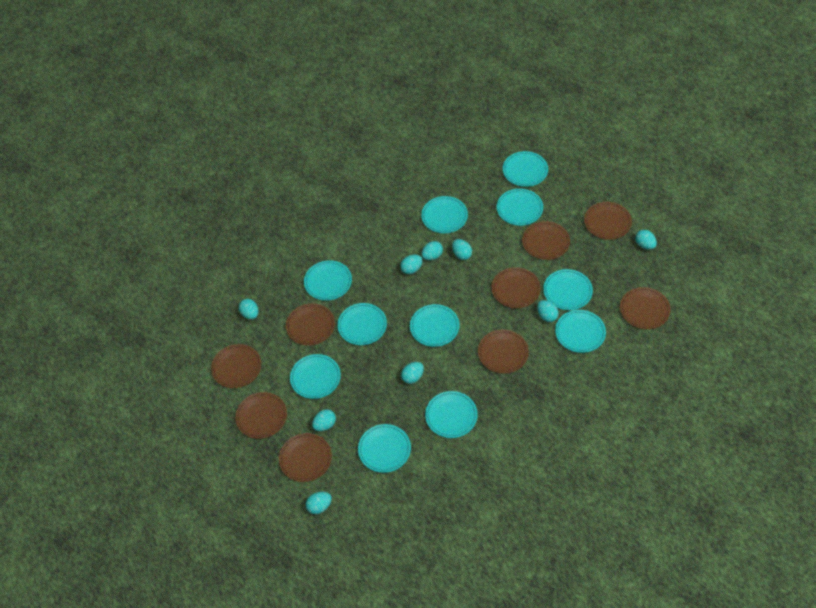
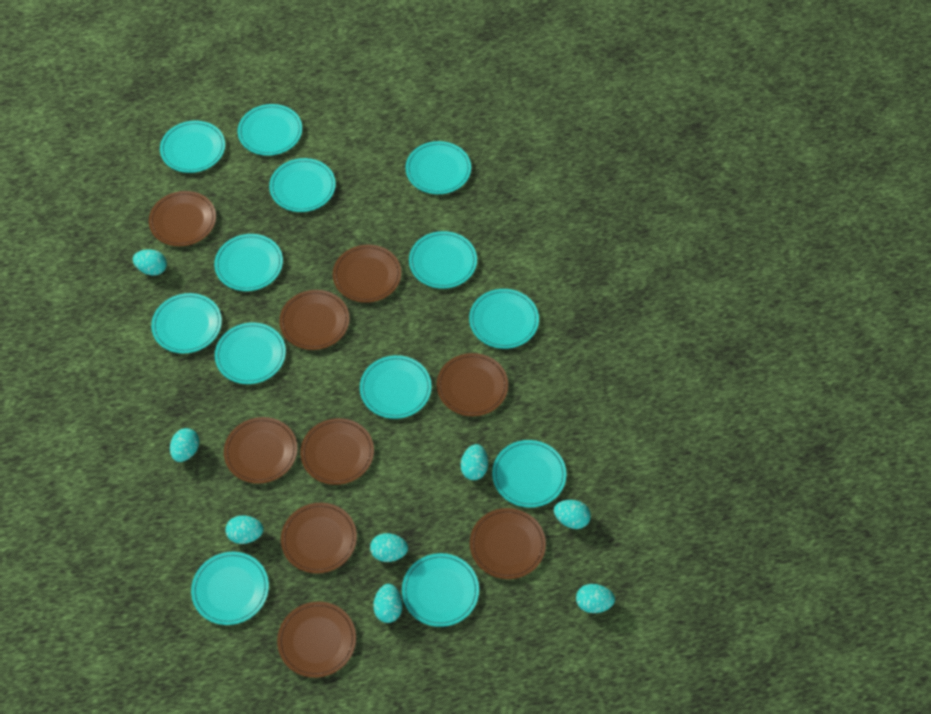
turquoise egg: [239,299,259,319] [306,492,332,514] [312,409,336,431] [400,255,423,274] [401,362,424,384] [422,241,443,260] [452,239,472,260] [537,300,559,322] [635,230,657,250] = 9 -> [133,249,167,275] [170,428,199,462] [225,515,263,544] [370,533,408,562] [373,584,403,623] [461,444,488,480] [554,500,591,529] [576,584,615,613] = 8
turquoise plate: [290,354,341,399] [304,260,352,301] [338,303,387,345] [358,424,411,473] [410,304,459,347] [421,196,468,233] [425,391,478,438] [497,189,543,226] [503,151,548,187] [543,269,593,310] [555,310,606,353] = 11 -> [151,293,222,353] [160,121,225,173] [191,552,269,625] [214,234,283,291] [215,322,286,384] [237,104,302,156] [269,158,336,212] [360,355,432,419] [402,553,479,627] [405,141,471,194] [409,231,477,289] [469,289,539,349] [492,440,567,508] = 13

